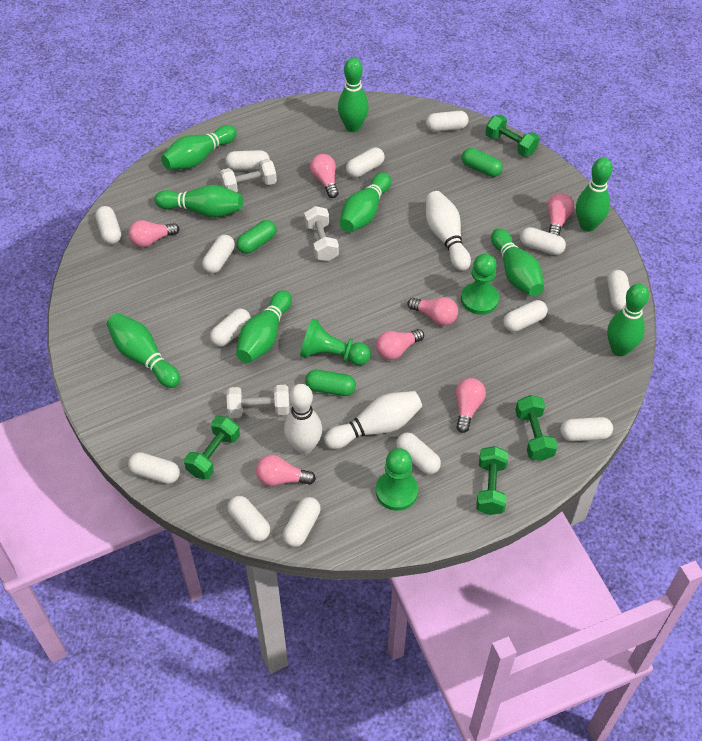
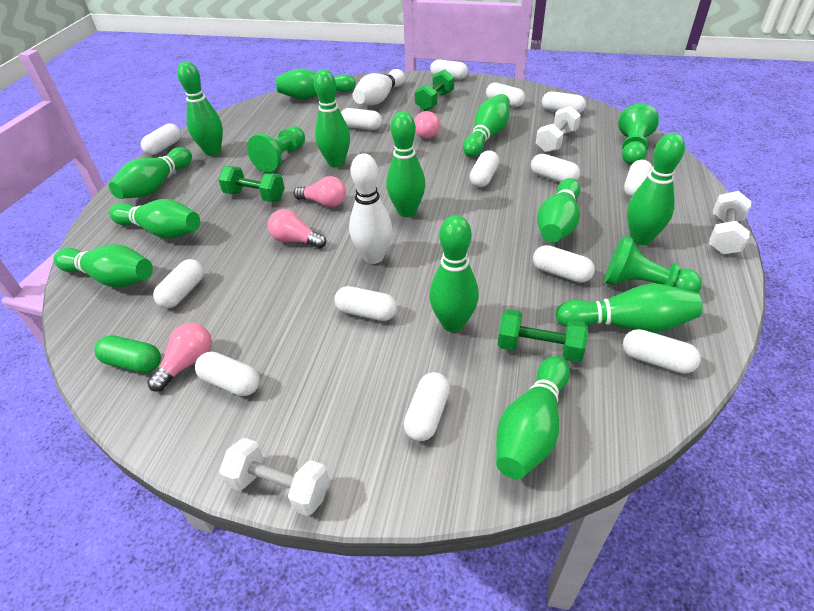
green bowling pin: [107,313,180,388] [155,185,243,218] [161,125,237,170] [236,290,292,363] [338,58,369,132] [339,172,391,232] [491,228,544,297] [576,157,613,232] [607,284,649,356] = 9 -> [53,244,153,287] [109,147,192,199] [109,199,200,239] [177,61,223,156] [276,68,356,99] [314,69,350,168] [386,112,425,217] [429,215,479,332] [463,94,510,157] [496,356,570,479] [537,178,581,243] [555,284,702,333] [627,133,685,245] = 13
green capsule: [236,220,277,254] [305,370,356,396] [462,148,503,177] = 3 -> [94,335,161,373] = 1
green dumbbell: [184,416,240,479] [476,446,508,515] [486,114,539,157] [515,395,557,461] = 4 -> [218,166,285,202] [415,69,454,111] [497,309,588,362] = 3
pink light bulb: [129,220,179,247] [256,455,316,486] [310,154,339,198] [376,329,424,360] [407,297,458,326] [456,378,486,433] [547,193,574,236] = 7 -> [147,323,212,392] [268,209,326,249] [294,176,346,207] [414,111,440,139] = 4
white bowling pin: [284,384,322,454] [324,391,422,449] [426,191,471,271] = 3 -> [349,154,392,264] [353,69,405,105] = 2

